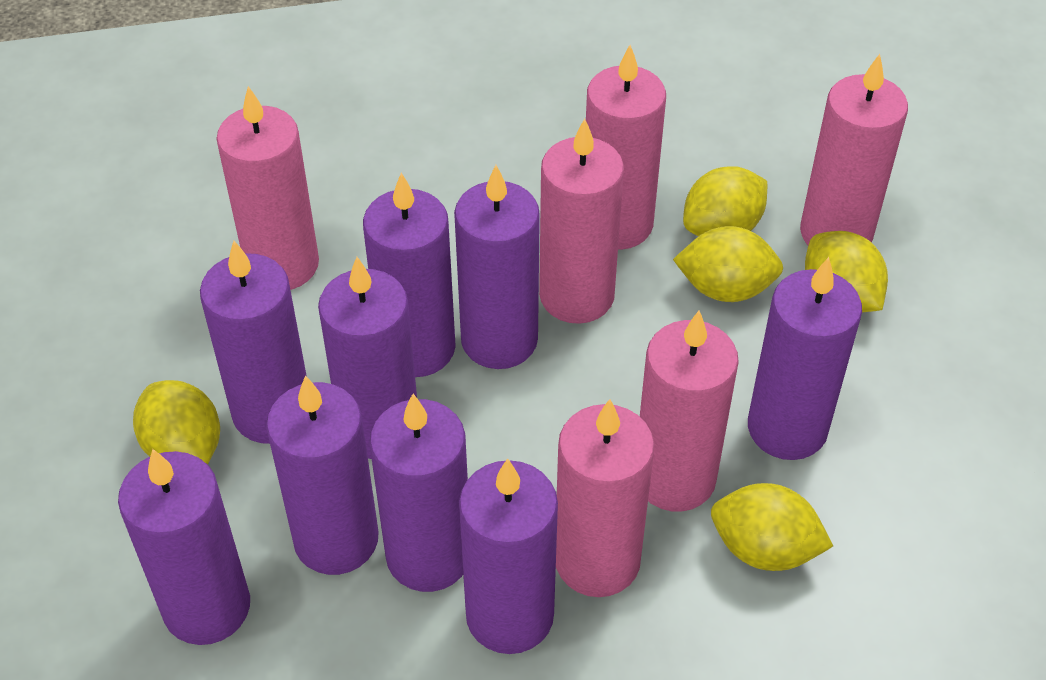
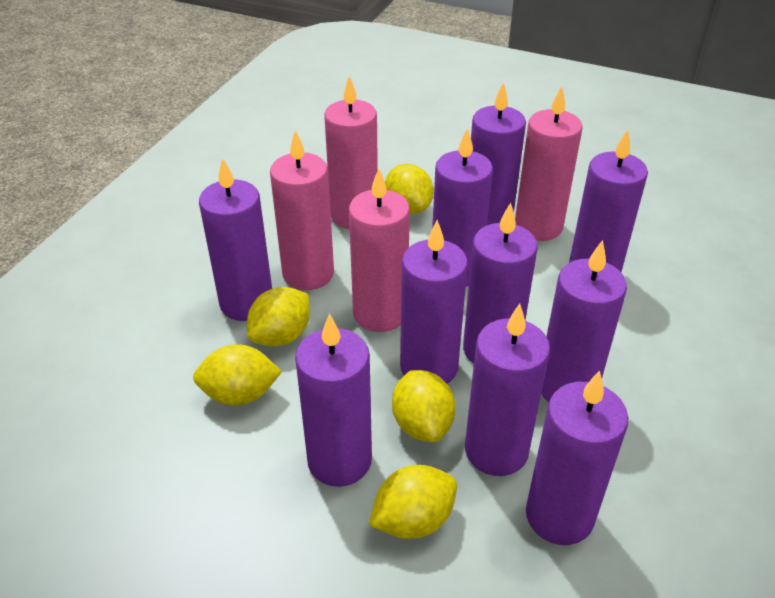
pink candle: [216,86,319,290] [539,119,624,324] [556,399,655,597] [586,45,666,250] [640,310,739,512] [800,54,908,245] = 6 -> [270,130,334,290] [324,76,378,229] [349,169,410,332] [515,86,583,241] = 4
purple candle: [118,449,250,645] [200,241,307,444] [266,375,379,575] [318,257,417,459] [363,173,456,377] [370,394,468,592] [454,165,540,369] [459,458,558,654] [748,257,862,460] = 9 -> [199,157,272,321] [295,313,372,487] [400,220,468,384] [432,128,493,287] [463,203,538,364] [465,304,550,476] [471,82,526,225] [526,371,629,545] [541,240,627,402] [569,129,648,272] = 10

